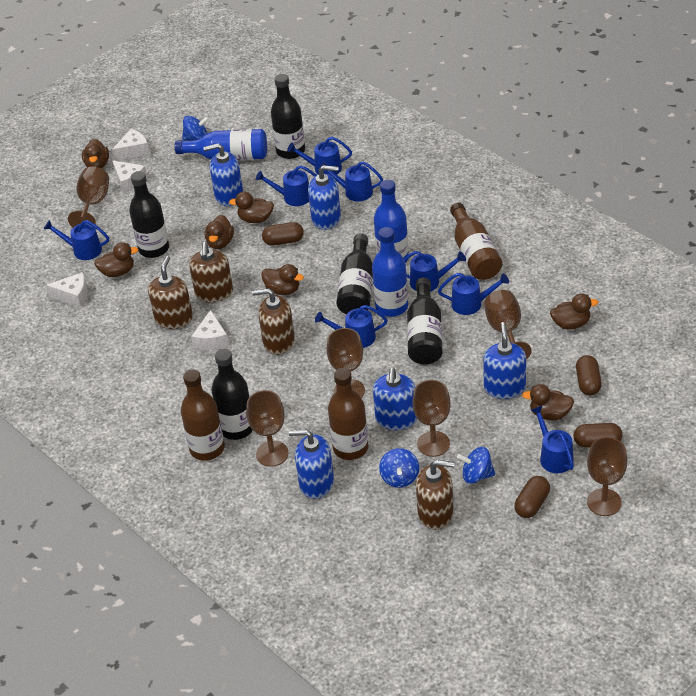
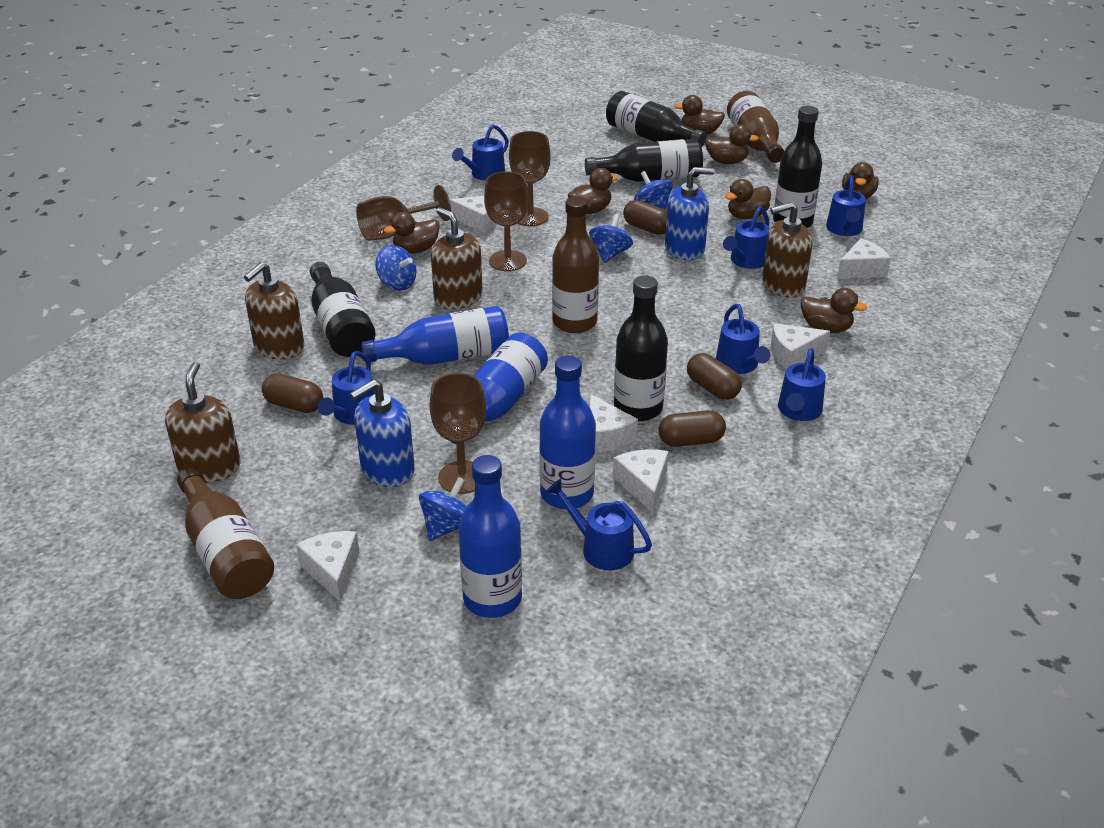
blue bottle: [175,129,267,160] [372,227,408,317] [374,180,409,263] = 3 -> [361,306,509,365] [450,332,548,444] [459,455,522,618] [539,356,596,509] = 4
blue soap dispenser: [203,143,243,206] [289,429,334,499] [308,165,341,230] [373,368,417,430] [483,322,526,399] = 5 -> [350,380,415,487] [665,167,714,261] = 2
blue spinning top: [182,115,209,141] [379,448,419,488] [457,447,495,484] = 3 -> [375,245,417,291] [419,477,467,541] [589,214,633,263] [634,171,673,210] = 4
blue watering can: [44,220,109,260] [256,166,317,206] [287,137,352,175] [315,305,388,348] [318,161,383,202] [404,251,466,292] [438,273,509,315] [531,406,574,473] = 8 -> [318,351,375,425] [452,124,509,181] [546,479,652,570] [716,304,771,374] [723,206,770,269] [778,348,826,421] [826,175,866,236] = 7
brown goblet: [68,166,109,227] [246,390,288,467] [327,328,365,398] [413,380,450,457] [484,290,532,359] [587,437,627,516] = 6 -> [356,185,451,241] [429,373,486,494] [484,172,528,271] [509,131,551,226] = 4
white cheese: [46,272,88,307] [112,129,150,161] [112,160,147,193] [191,310,229,350] = 4 -> [296,531,360,602] [449,196,495,233] [590,394,638,452] [613,450,669,513] [771,323,830,369] [837,238,891,279] = 6

